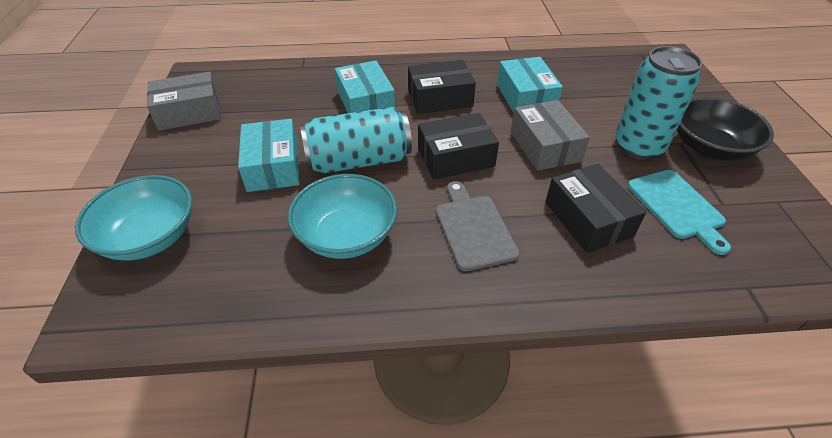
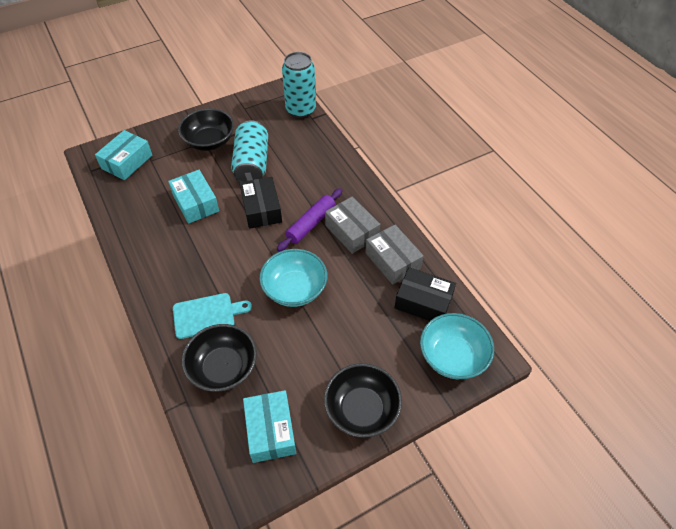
black bowl: [677,97,774,161] = 1 -> [178,108,234,151] [182,324,257,392] [324,363,402,438] = 3
black box: [408,60,476,114] [418,113,499,179] [545,164,646,253] = 3 -> [240,177,282,229] [394,267,456,321] = 2
grey cutting board: [436,181,519,271] = 1 -> none = 0
purple rolling pin: none = 0 -> [277,188,342,252] = 1

